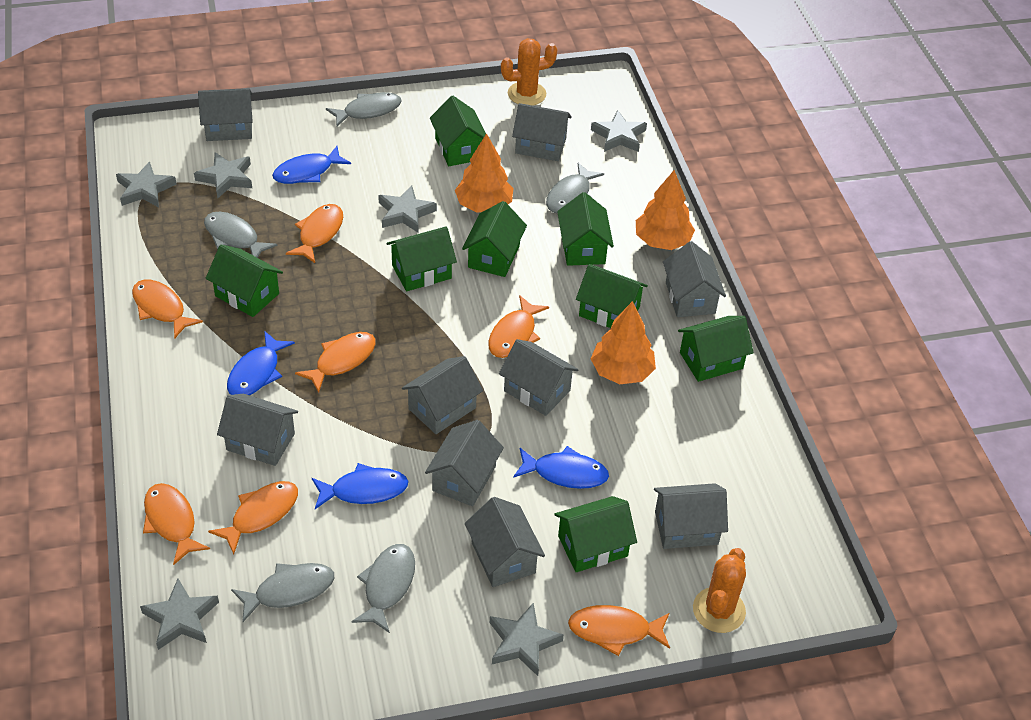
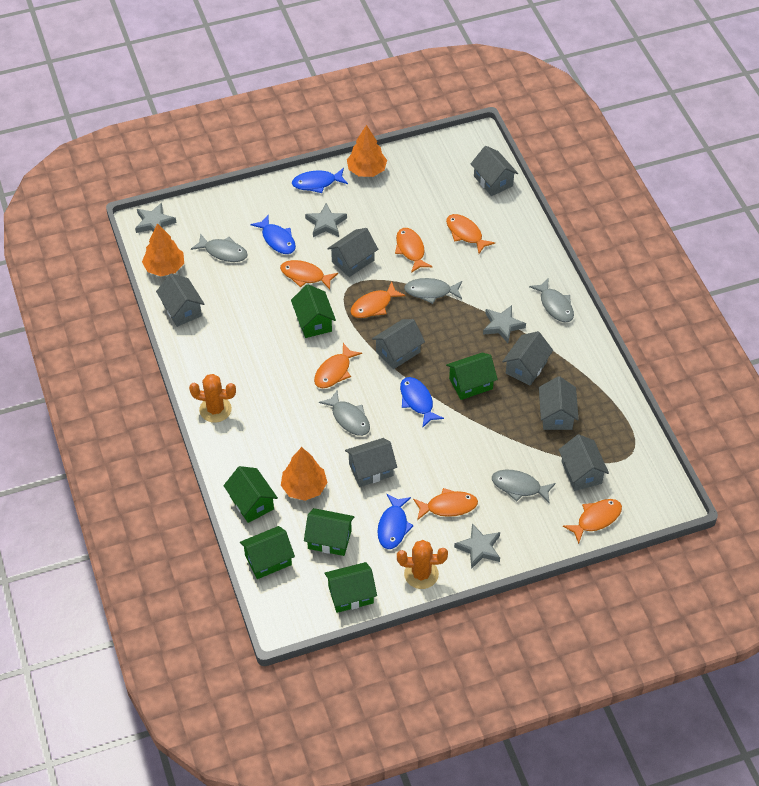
green house: [206,245,283,317] [387,226,457,291] [430,96,486,166] [462,201,527,277] [554,496,637,572] [557,192,614,266] [576,264,648,328] [678,316,754,382] = 8 -> [223,466,278,523] [240,526,295,579] [291,284,336,338] [304,508,354,556] [324,562,377,613] [446,353,498,400] = 6
grey house: [198,88,253,141] [217,394,298,466] [402,356,483,434] [425,420,504,506] [465,497,545,587] [499,339,579,416] [512,103,572,161] [654,483,728,549] [663,241,726,317] = 9 -> [156,273,204,327] [327,228,378,277] [345,438,397,487] [372,319,425,369] [471,146,518,196] [502,331,553,385] [539,376,579,430] [559,434,609,491] = 8
grey star: [116,161,177,207] [140,579,219,650] [194,152,252,198] [378,185,437,233] [490,602,564,676] [591,110,647,152] = 6 -> [135,203,176,233] [305,203,347,237] [454,524,500,569] [483,305,526,343] = 4

